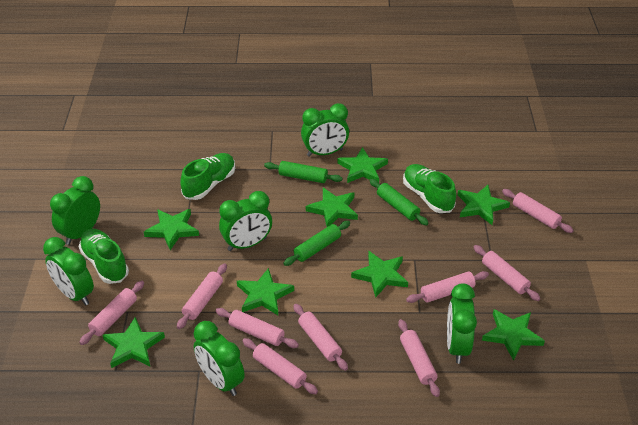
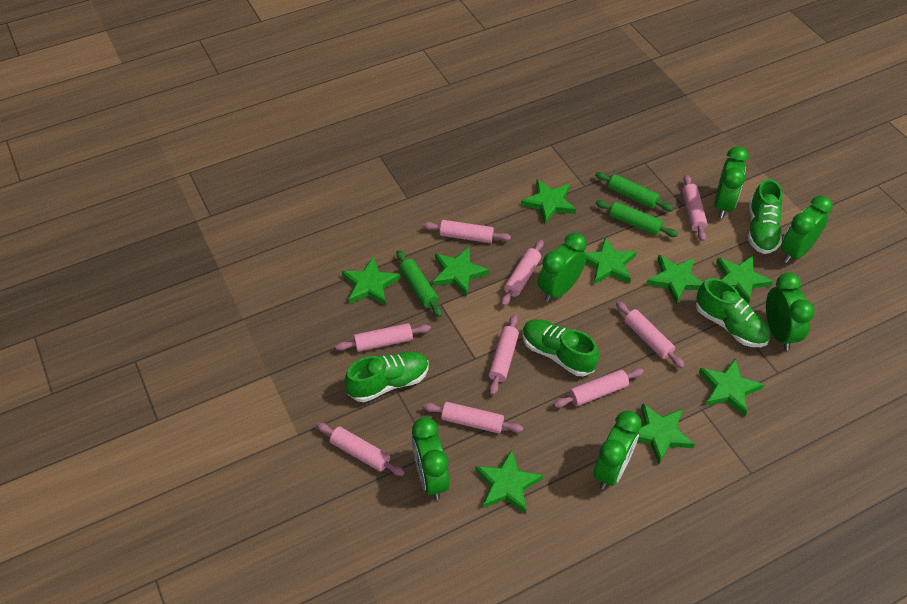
green shoe: [79,229,129,284] [180,153,235,200] [403,164,456,213] = 3 -> [344,352,429,402] [522,319,599,376] [696,278,770,347] [748,179,783,254] = 4
green star: [103,317,165,368] [144,209,199,250] [237,268,294,315] [306,188,358,227] [337,147,388,183] [351,251,408,298] [458,185,510,225] [482,309,545,361] = 8 -> [342,257,400,306] [433,247,489,297] [475,450,543,514] [521,180,576,224] [586,237,637,284] [638,403,695,464] [646,255,703,304] [699,358,764,416] [716,256,773,304] = 9

